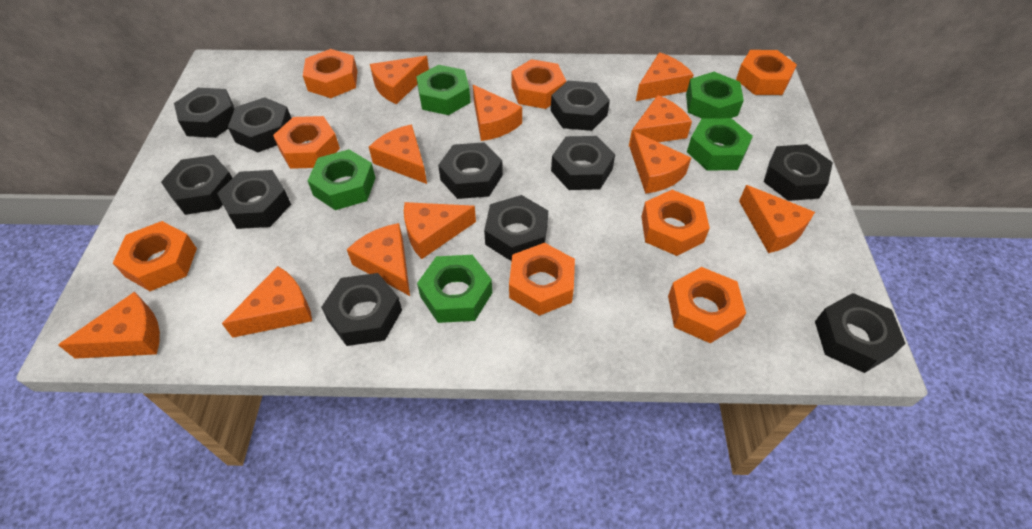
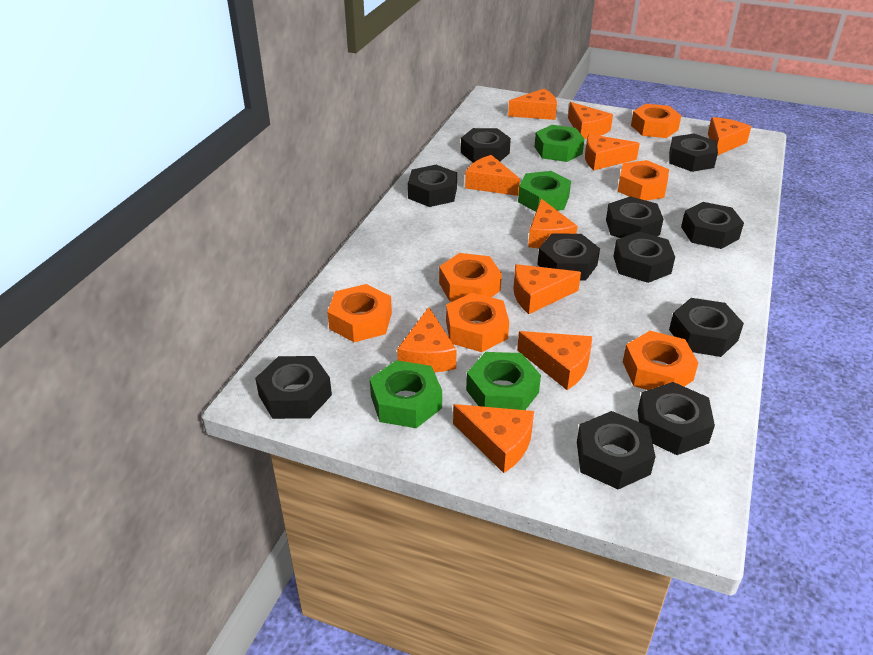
green nut: [308,149,375,210] [416,65,470,115] [417,255,492,323] [686,72,744,119] [687,118,753,170] = 5 -> [370,360,442,428] [466,352,541,410] [518,171,571,212] [534,125,585,162] = 4
orange cheese: [58,292,160,359] [222,266,312,338] [347,223,410,296] [369,124,427,184] [370,56,429,105] [404,202,476,259] [473,85,522,141] [629,95,692,147] [630,131,691,194] [636,52,694,101] [739,185,815,253] = 11 -> [397,307,457,372] [453,404,534,473] [465,155,520,196] [508,89,557,120] [513,264,581,314] [517,331,592,390] [528,199,577,248] [568,102,613,139] [585,134,640,170] [708,117,751,156] = 10
orange nut: [113,221,197,291] [273,116,340,169] [303,49,357,98] [509,243,575,316] [511,59,566,109] [641,190,710,256] [668,267,746,343] [736,50,797,95] = 8 -> [327,284,392,342] [439,253,502,302] [446,292,509,352] [618,160,669,200] [623,331,698,390] [631,104,681,138] = 6

